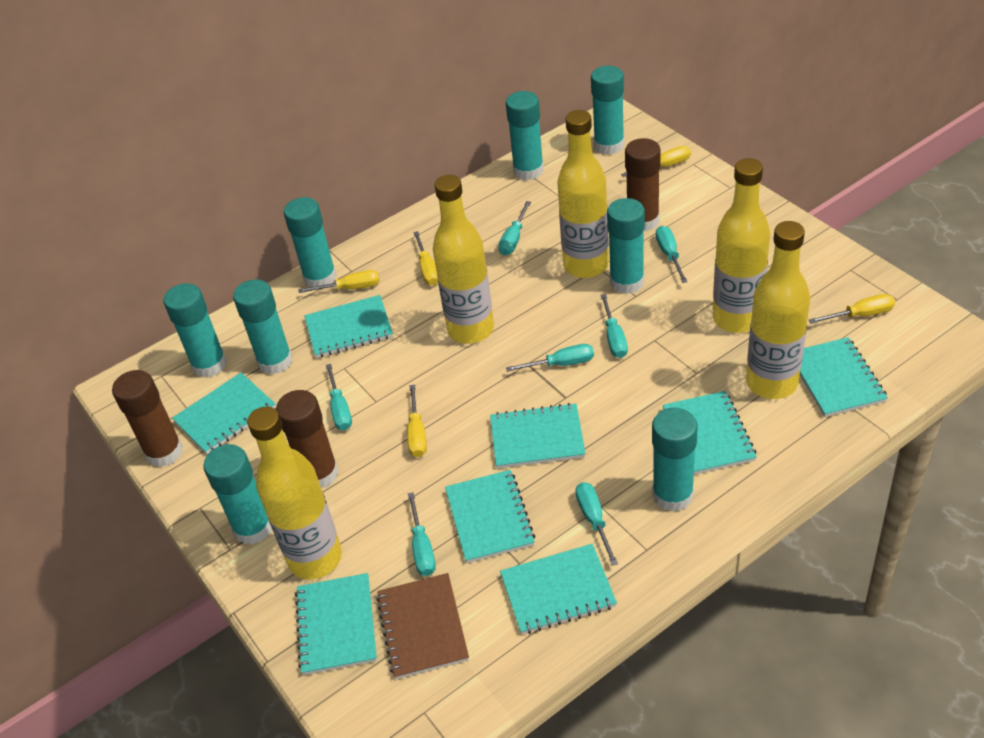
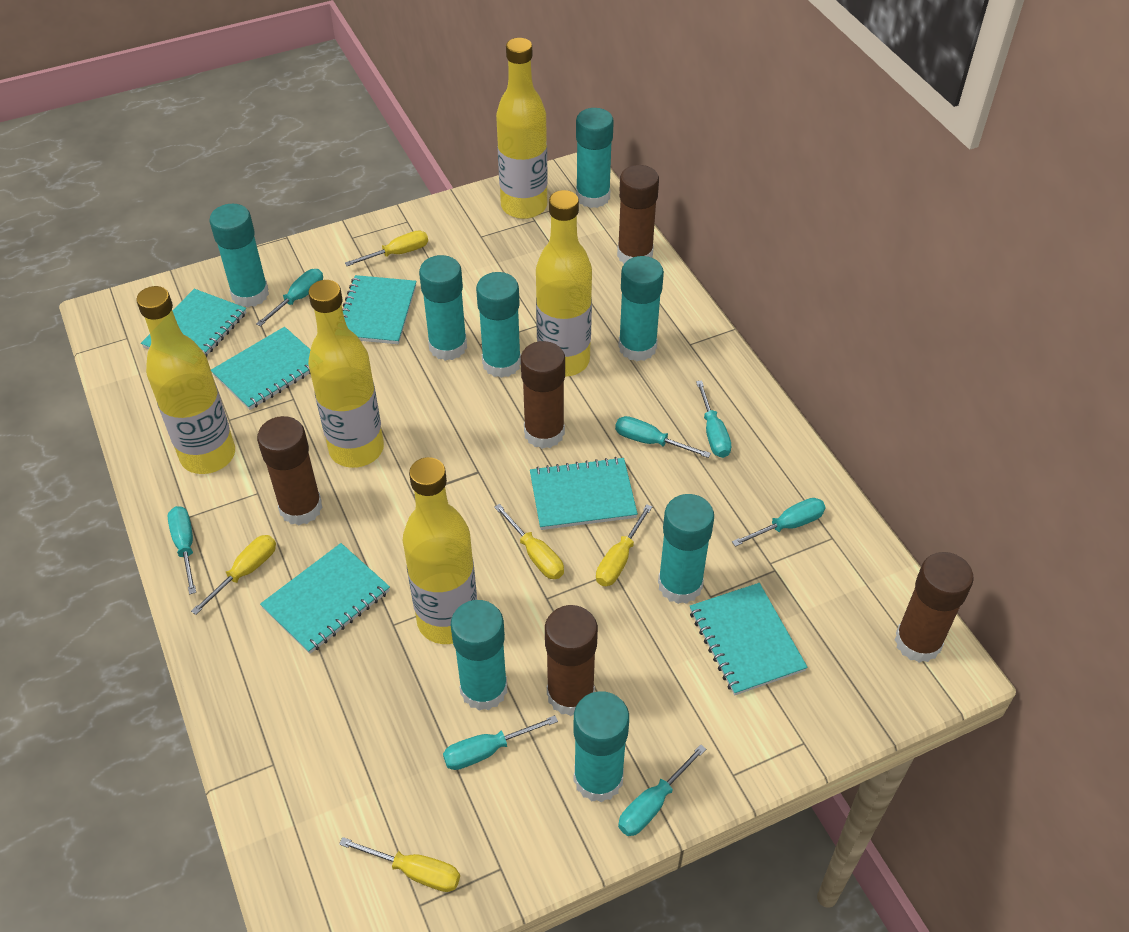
brown glue stick: [112,370,183,467] [276,390,339,488] [625,138,661,231] = 3 -> [257,416,323,525] [521,341,565,449] [545,605,598,716] [617,165,659,264] [895,552,974,663] = 5
brown notebook: [376,573,469,679] = 1 -> none = 0
turquoise notebook: [172,373,276,454] [295,573,377,675] [304,295,393,358] [445,470,535,563] [490,403,586,469] [500,544,617,634] [663,391,757,474] [800,337,888,417] = 8 -> [141,289,247,357] [211,327,311,410] [260,543,390,654] [342,275,417,344] [530,457,638,530] [690,583,808,696] = 6

